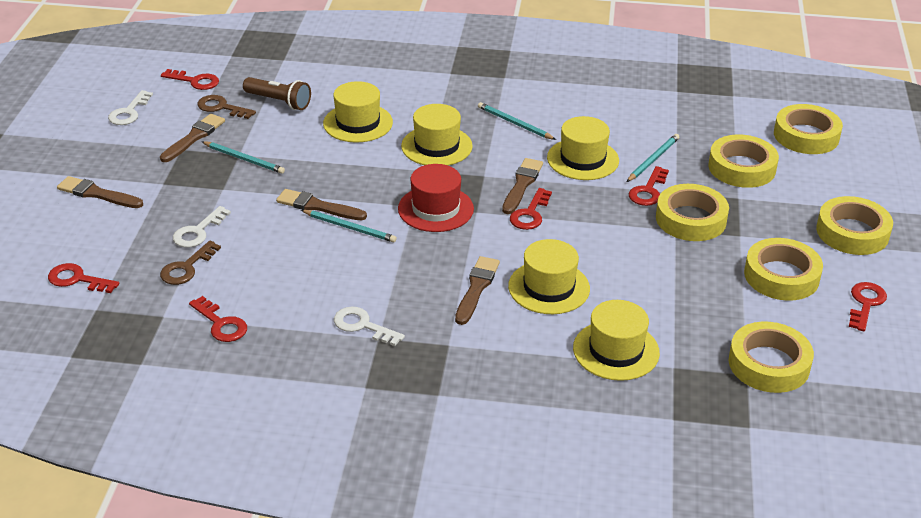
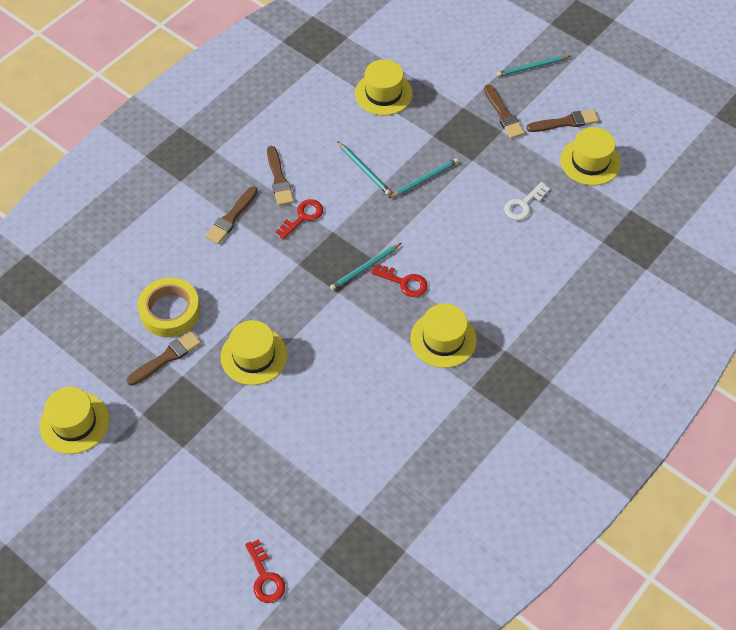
brown flashlight: [243,77,311,110] = 1 -> none = 0
brown key: [160,241,221,285] [197,95,256,119] = 2 -> none = 0
red hat: [398,164,474,232] = 1 -> none = 0
red key: [48,263,119,293] [161,69,219,90] [189,296,247,342] [510,188,552,230] [629,166,669,206] [849,282,887,331] = 6 -> [245,539,285,603] [276,199,323,239] [371,264,428,297] = 3
white key: [108,90,153,125] [173,206,231,247] [334,307,405,346] = 3 -> [504,182,550,220] = 1
yellow tape: [656,184,729,241] [708,135,779,188] [729,322,814,393] [744,238,823,301] [774,104,843,154] [816,196,893,255] = 6 -> [138,277,200,337] = 1

